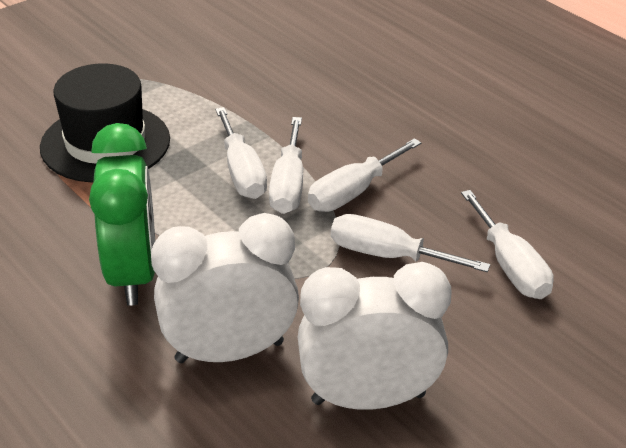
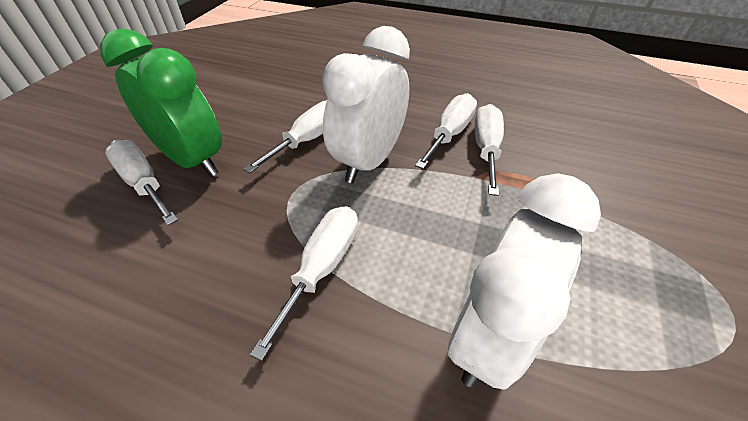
black hat: [40,63,170,183] = 1 -> none = 0

